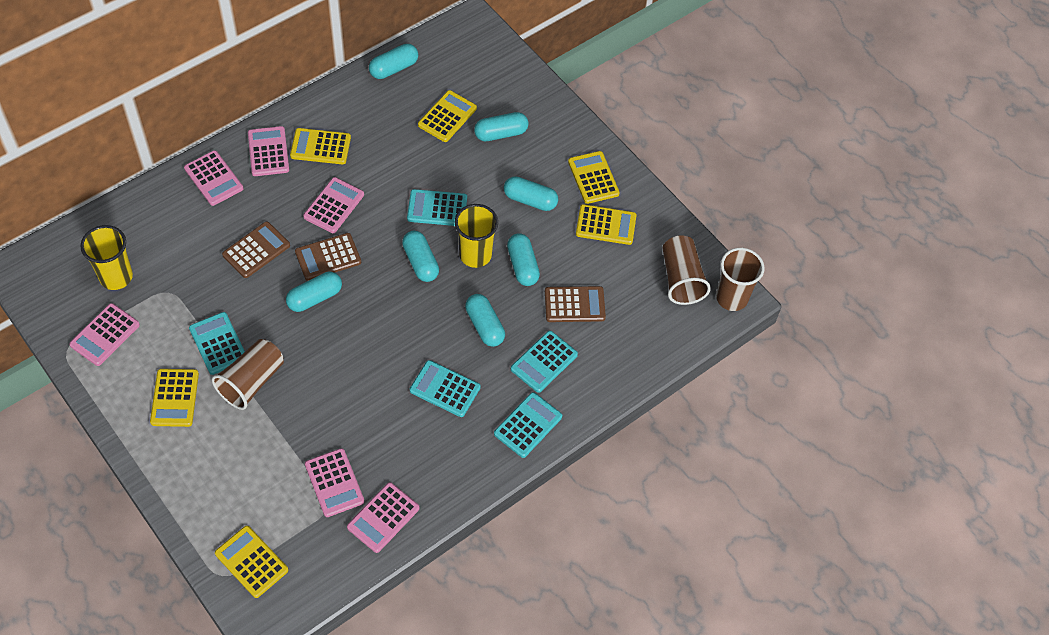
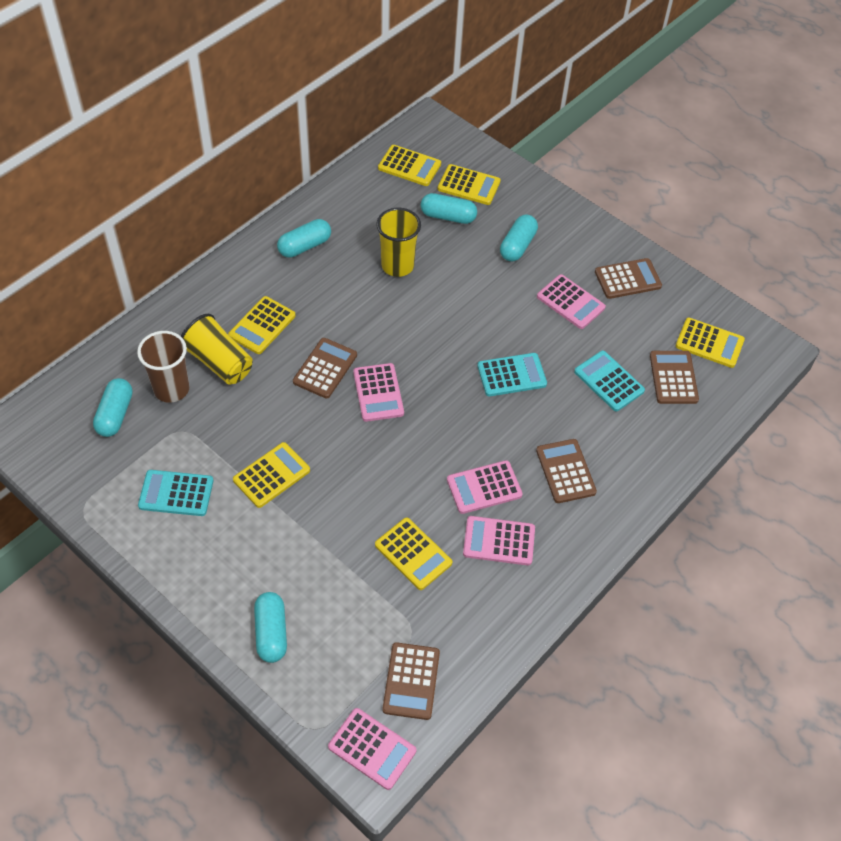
brown calculator: [222,222,290,278] [295,233,361,281] [545,286,606,322] = 3 -> [293,338,357,399] [382,642,440,720] [536,439,597,503] [595,258,662,299] [650,351,699,404] = 5
brown cup: [212,339,284,410] [662,235,711,305] [716,248,765,311] = 3 -> [137,331,190,403] = 1
pink calculator: [69,303,140,366] [184,150,243,206] [248,126,289,176] [303,177,364,233] [305,448,364,517] [347,482,419,553] = 6 -> [328,708,417,790] [353,363,404,422] [447,460,523,514] [463,516,535,566] [537,274,606,329] = 5
turquoise calculator: [189,312,245,375] [407,189,467,226] [410,360,481,417] [494,392,562,458] [511,331,578,393] = 5 -> [138,470,214,516] [477,353,547,396] [574,351,645,411] = 3
turquoise capsule: [286,272,342,312] [369,44,418,79] [402,231,439,282] [465,294,505,347] [474,112,529,141] [504,176,558,211] [507,233,540,286] = 7 -> [93,378,133,437] [254,592,287,663] [277,219,331,258] [421,193,477,224] [500,215,538,261] = 5

